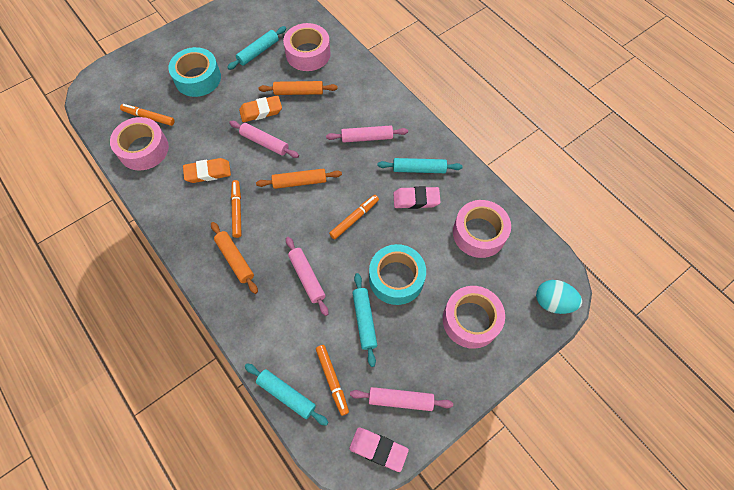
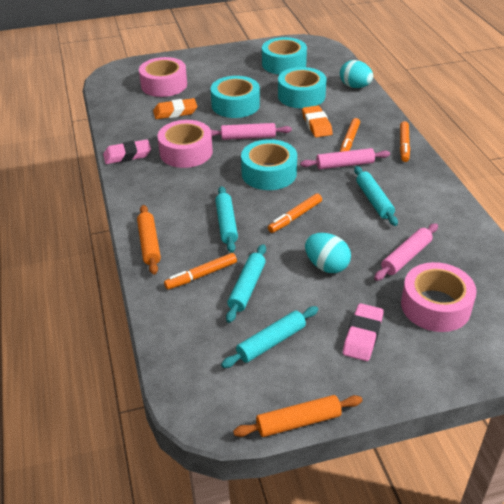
orange rolling pin: [211,222,258,294] [256,168,342,189] [259,81,338,95] = 3 -> [137,205,161,275] [233,395,363,437] = 2
pink rolling pin: [229,121,299,158] [286,237,328,316] [326,125,408,143] [350,387,453,411] = 4 -> [211,123,292,140] [300,148,390,169] [374,223,438,281] = 3
pink tape: [110,117,169,170] [283,23,331,71] [443,286,505,349] [453,200,511,258] = 4 -> [139,57,187,97] [158,120,213,168] [401,262,477,332] = 3
turquoise egg: [536,280,582,314] = 1 -> [305,233,351,273] [340,60,373,88] = 2
turquoise tape: [169,47,221,97] [369,244,426,305] = 2 -> [211,76,260,118] [241,139,297,190] [262,37,307,75] [278,67,327,108] = 4

